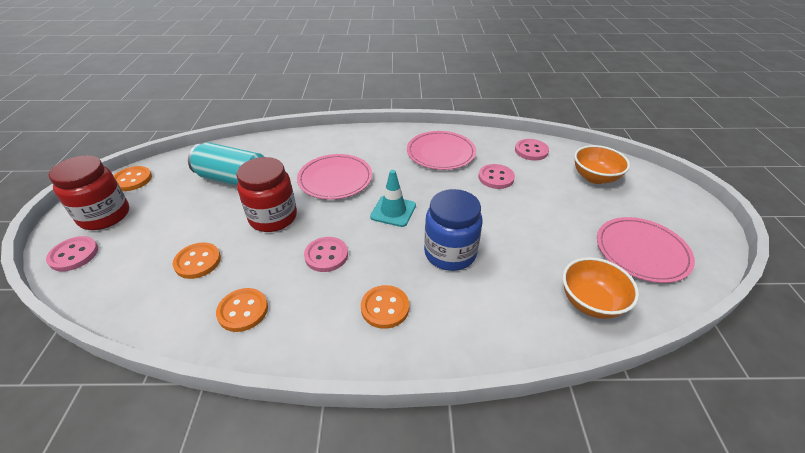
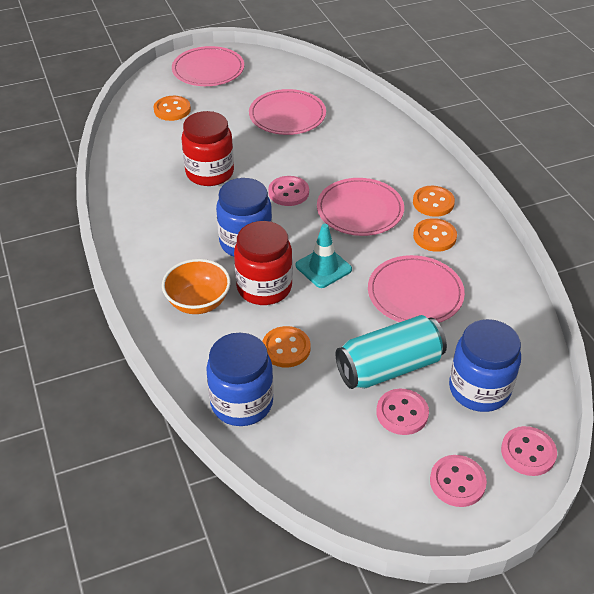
blue jar: [424,189,482,271] = 1 -> [206,332,274,426] [216,178,272,257] [449,319,521,412] = 3
orange bowl: [562,257,639,319] [574,145,630,184] = 2 -> [162,259,231,314] = 1
pink plate: [297,154,372,200] [407,131,476,170] [597,217,695,283] = 3 -> [172,46,244,86] [249,89,326,135] [317,178,404,236] [368,255,465,323] = 4

